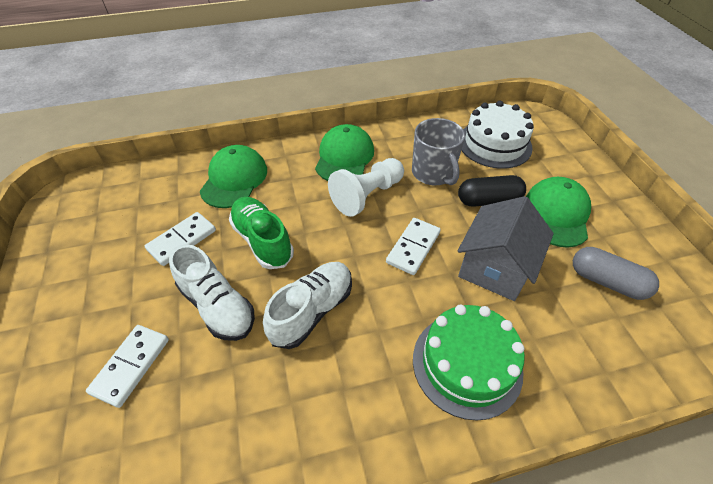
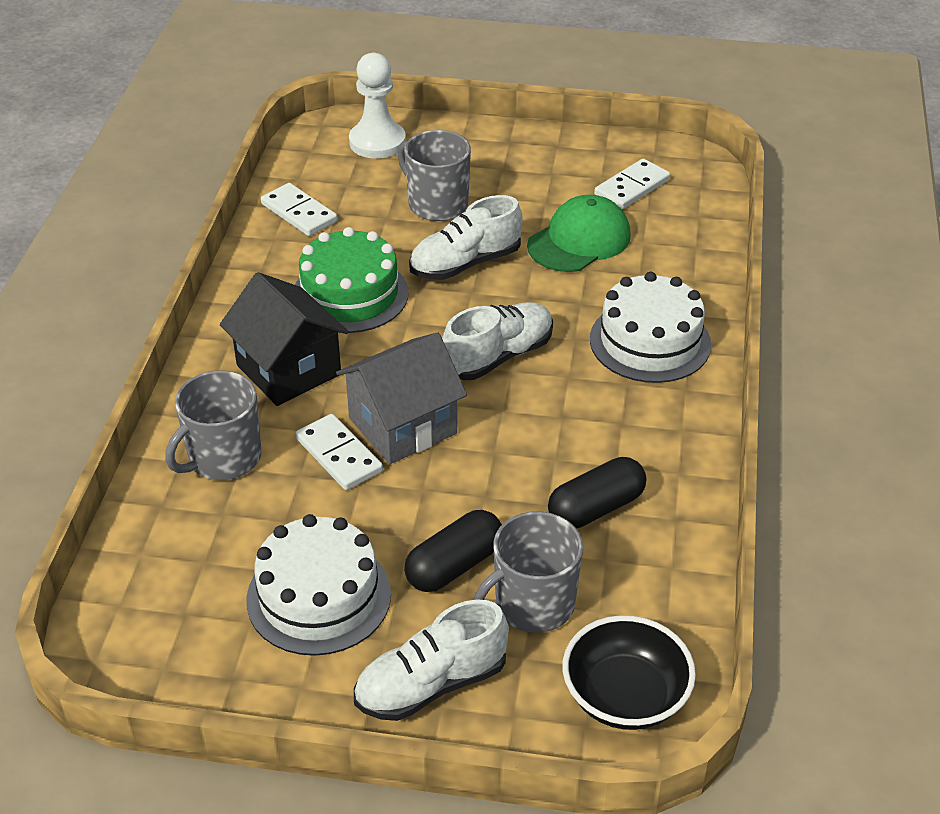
black bowl: none = 0 -> [562,615,696,730] = 1
black capsule: [458,175,526,207] = 1 -> [404,510,502,592] [548,457,646,529] = 2
black house: none = 0 -> [220,272,349,406] = 1
green cap: [200,145,267,208] [315,124,374,181] [526,177,591,248] = 3 -> [527,195,631,272] = 1
green shoe: [229,197,294,269] = 1 -> none = 0
grey capsule: [573,247,659,300] = 1 -> none = 0
grey mug: [412,118,465,185] = 1 -> [165,371,261,480] [398,130,471,221] [474,511,583,633] = 3
white cake: [461,101,534,169] = 1 -> [247,514,391,656] [590,272,711,383] = 2
white shoe: [169,244,255,341] [263,262,352,349] = 2 -> [354,600,509,721] [409,195,523,280] [442,302,553,380] = 3

